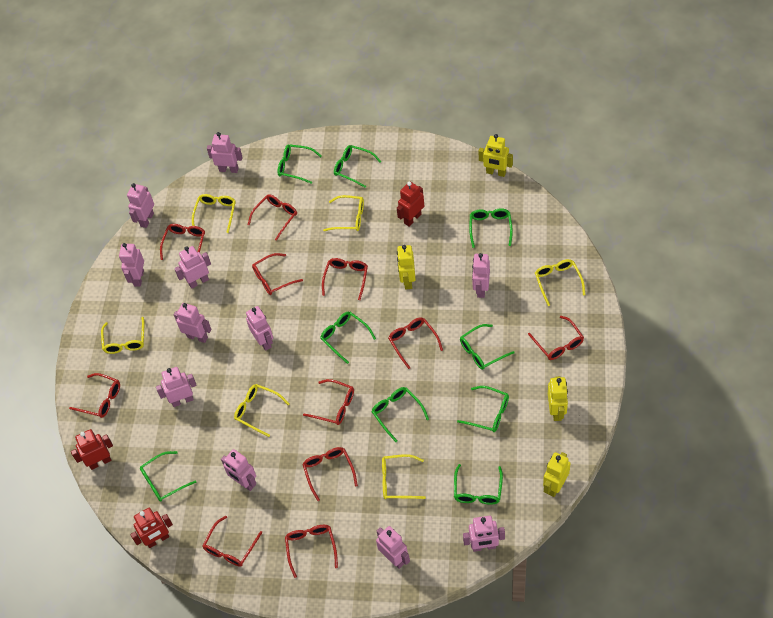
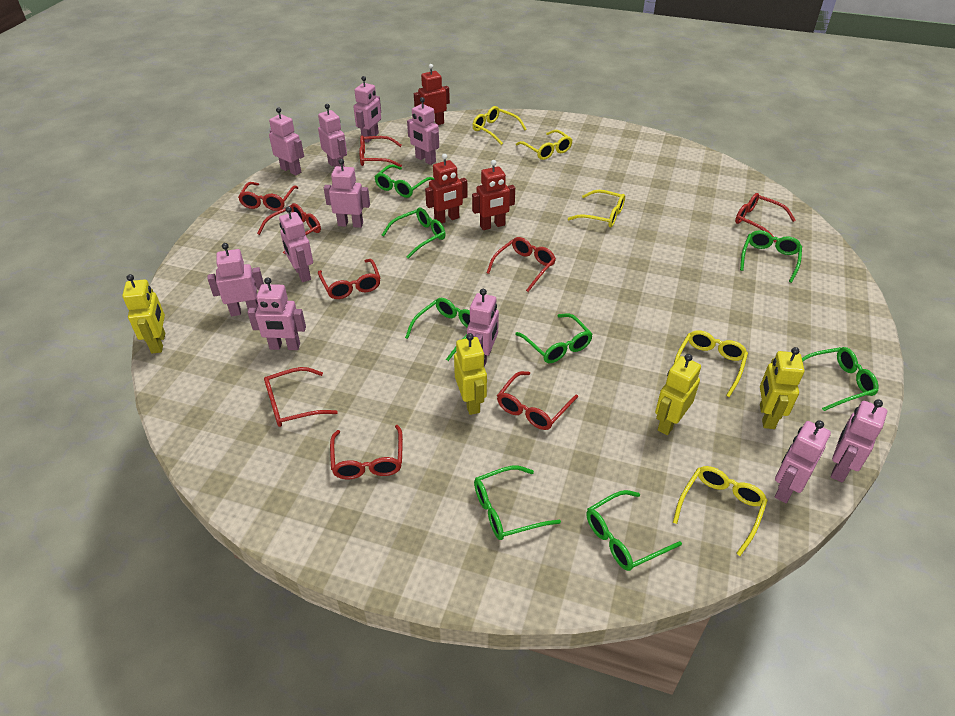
green glasses: [140,451,196,502] [278,144,322,184] [320,312,376,364] [334,145,382,188] [371,387,429,442] [454,464,503,505] [457,386,509,432] [460,324,515,370] [469,208,513,248] = 9 -> [374,164,434,198] [382,208,446,259] [405,298,470,361] [474,466,561,540] [515,313,593,363] [587,490,682,571] [740,230,802,283] [802,347,878,411] = 8
red glasses: [69,373,120,418] [160,224,205,260] [202,516,263,567] [248,194,297,241] [252,253,303,295] [285,525,338,578] [302,447,358,501] [303,379,354,425] [322,258,368,300] [388,317,443,369] [528,316,584,360] = 11 -> [238,182,299,211] [257,203,321,254] [264,367,338,427] [318,259,380,299] [330,425,403,479] [359,135,402,167] [487,237,556,292] [497,371,578,430] [735,193,796,243] = 9
yellow glasses: [101,317,144,354] [192,194,236,233] [234,384,289,437] [323,195,364,231] [382,454,426,499] [535,259,585,306] = 6 -> [472,106,527,145] [516,130,572,160] [568,190,625,228] [673,466,768,556] [674,330,748,397] = 5

